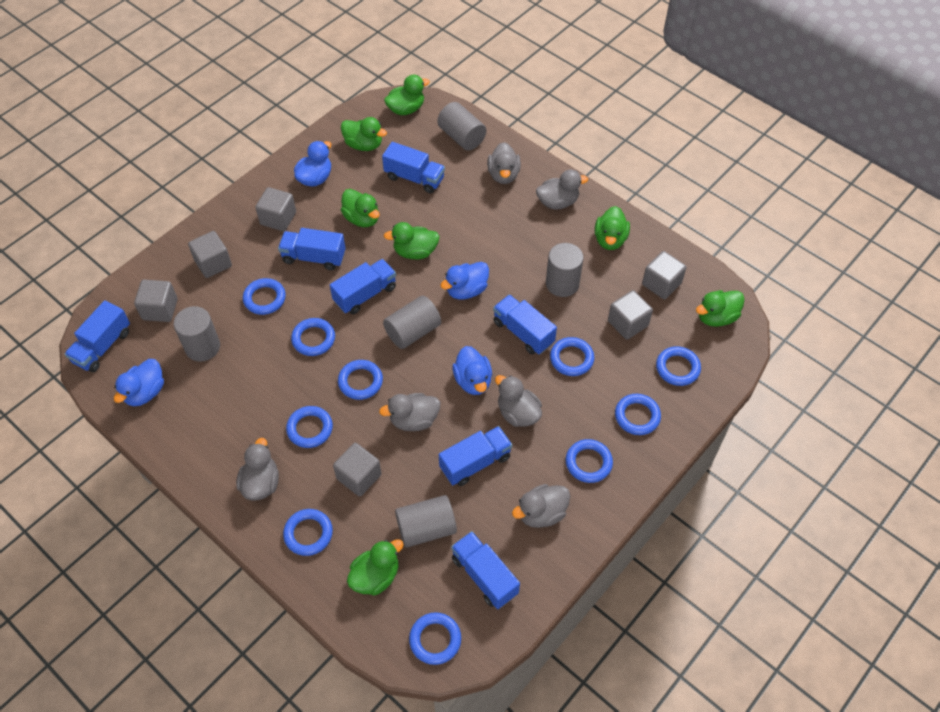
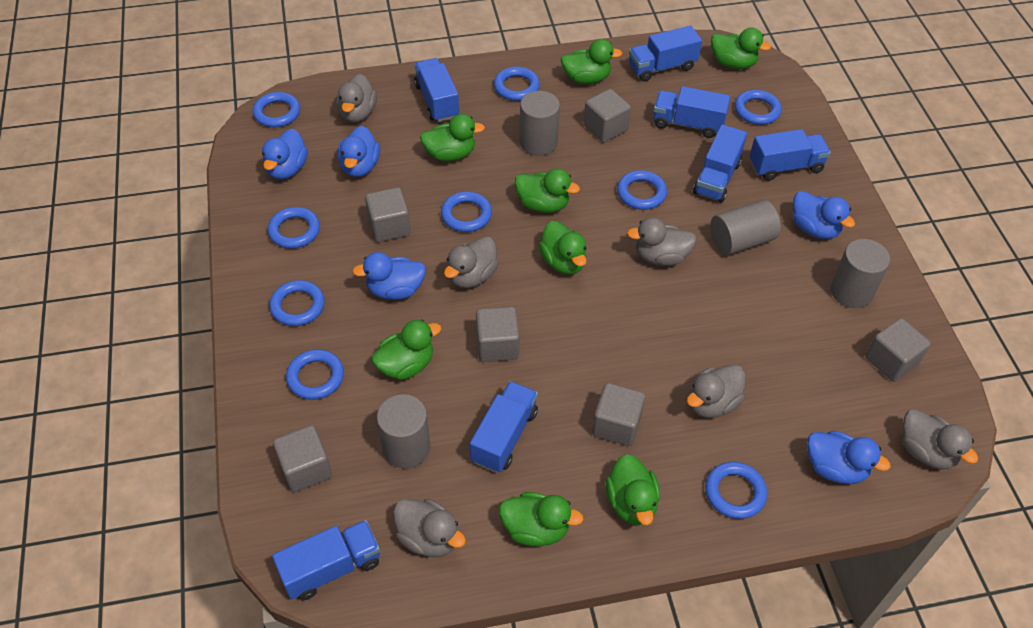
blue duck: [114,359,164,406] [294,141,331,187] [440,262,489,299] [452,346,492,395] = 4 -> [262,129,308,179] [337,126,380,177] [352,252,426,300] [793,191,855,239] [807,431,891,484] = 5
blue ring: [243,278,286,315] [283,509,333,556] [286,406,333,448] [291,318,335,356] [338,360,383,400] [409,612,461,665] [550,337,594,376] [566,439,613,483] [615,394,661,435] [656,346,701,386] = 10 -> [253,92,300,127] [268,207,320,249] [269,280,325,326] [286,349,344,400] [441,192,492,232] [494,67,540,101] [617,170,667,210] [705,462,767,519] [735,90,782,125] = 9
green duck: [341,117,387,151] [341,189,380,227] [347,539,404,595] [384,75,430,115] [384,222,440,259] [595,206,630,250] [696,290,745,327] = 7 -> [371,320,441,380] [420,114,485,161] [499,492,584,546] [515,168,580,213] [539,221,587,275] [561,39,622,84] [605,454,660,525] [711,28,771,69] = 8
grey cylinder: [174,306,220,362] [383,296,441,349] [395,495,457,548] [437,102,486,151] [546,243,584,297] = 5 -> [377,394,430,469] [519,91,560,156] [710,200,781,255] [830,239,890,308] = 4

